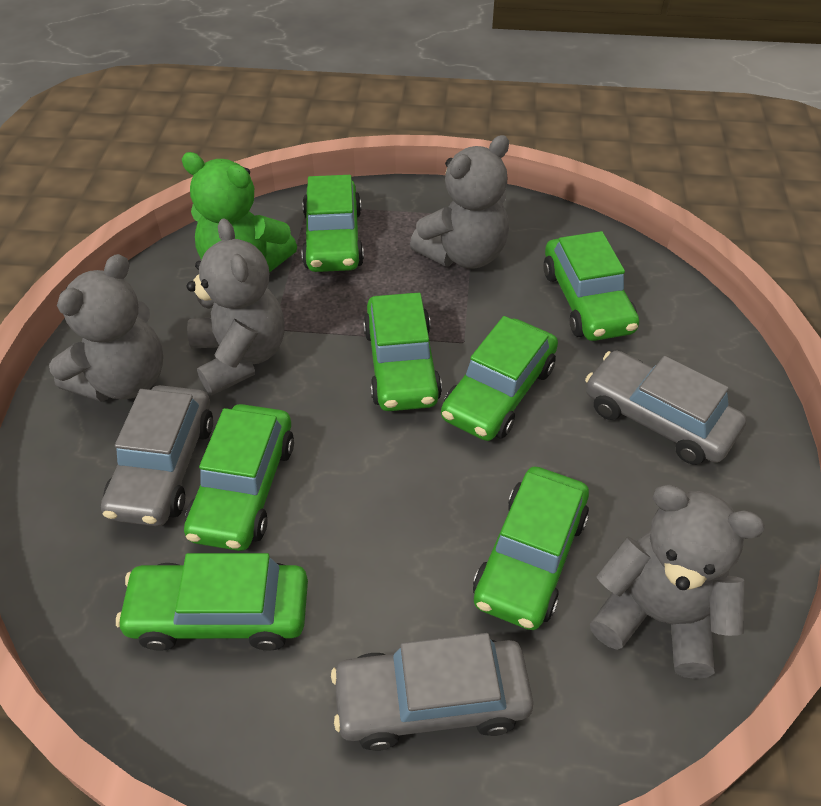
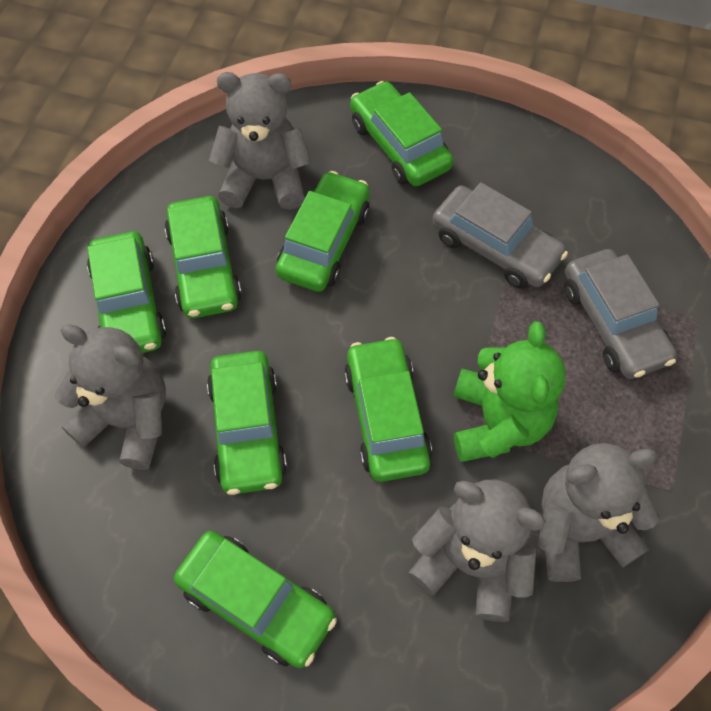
grey car: [101,385,213,526] [331,633,533,751] [585,351,746,465] = 3 -> [432,183,568,289] [564,249,677,379] = 2

